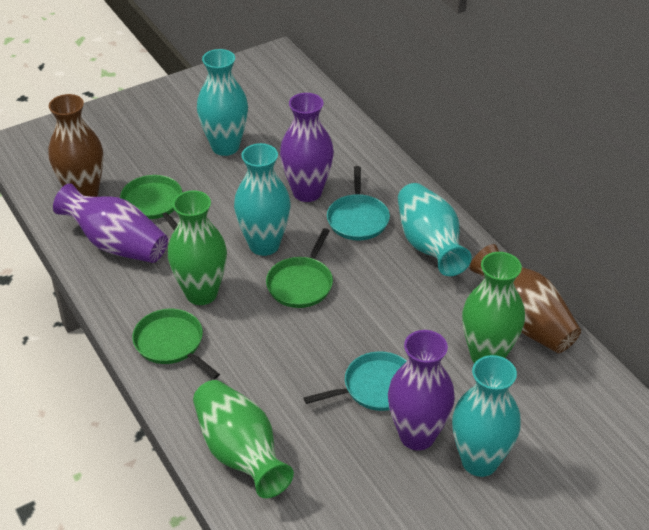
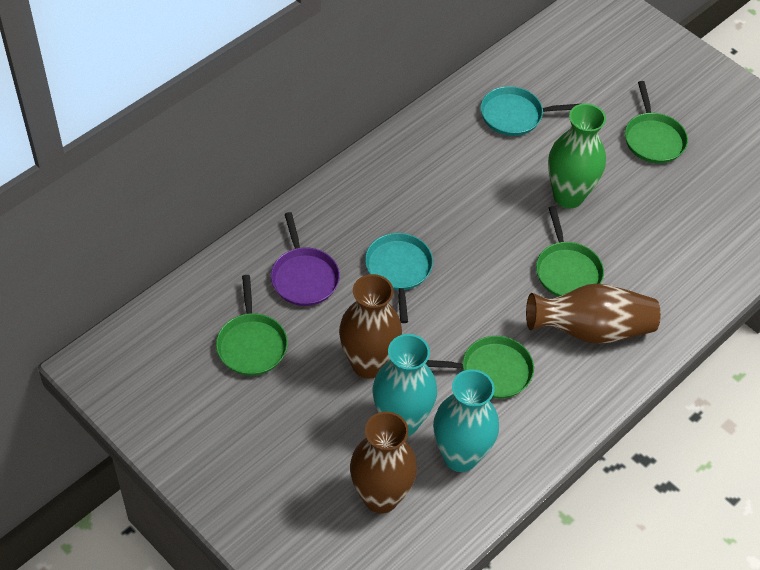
brown vase: [48,94,103,197] [470,244,581,353] = 2 -> [339,274,402,379] [350,411,417,514] [526,283,661,344] = 3
green pan: [120,175,182,231] [132,309,220,379] [266,228,333,308] = 3 -> [216,275,288,376] [425,336,534,399] [536,206,604,297] [625,81,688,163] = 4
green vase: [168,190,227,305] [193,380,294,498] [462,252,525,363] = 3 -> [548,103,606,208] = 1
purple pan: none = 0 -> [271,212,340,306] = 1
purple vase: [53,183,168,263] [280,93,334,202] [388,330,455,450] = 3 -> none = 0
turquoise vase: [197,49,248,156] [234,143,291,256] [398,183,472,276] [452,355,521,477] = 4 -> [373,334,437,436] [433,369,499,472] = 2

